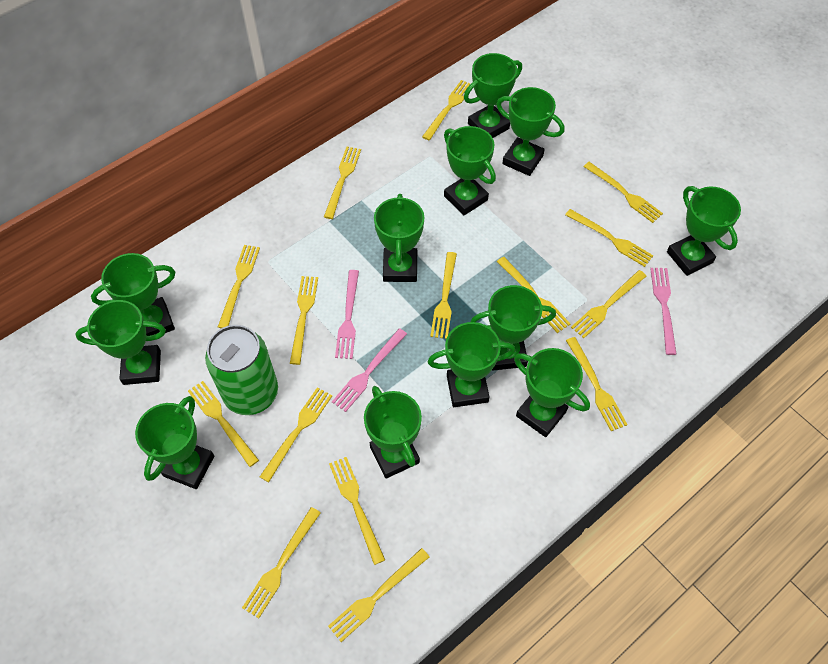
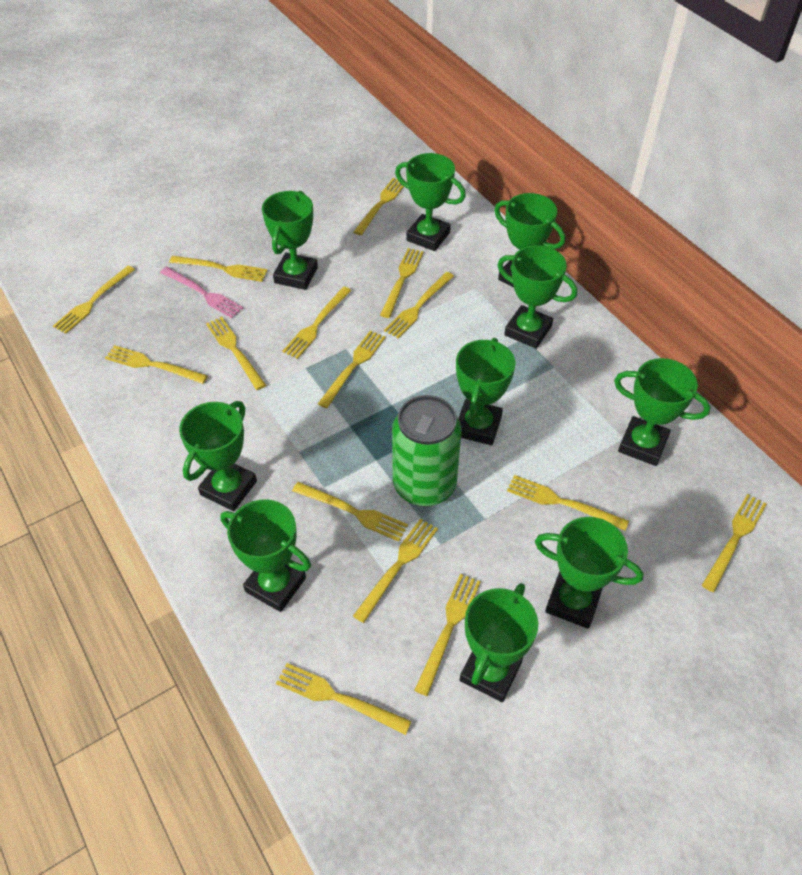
green trophy: [75,300,166,385] [91,253,175,336] [135,396,214,489] [364,386,422,479] [374,194,424,282] [428,322,515,407] [444,126,496,215] [464,53,522,138] [471,285,556,371] [497,87,564,176] [514,348,590,437] [667,186,741,276] = 12 -> [179,401,257,511] [220,499,311,612] [262,191,318,290] [395,153,466,251] [456,338,516,445] [460,583,538,702] [494,193,565,288] [498,245,577,349] [535,517,644,629] [614,358,710,466] = 10
pink fork: [332,328,407,412] [335,270,359,359] [650,268,676,355] = 3 -> [160,267,243,318] = 1

